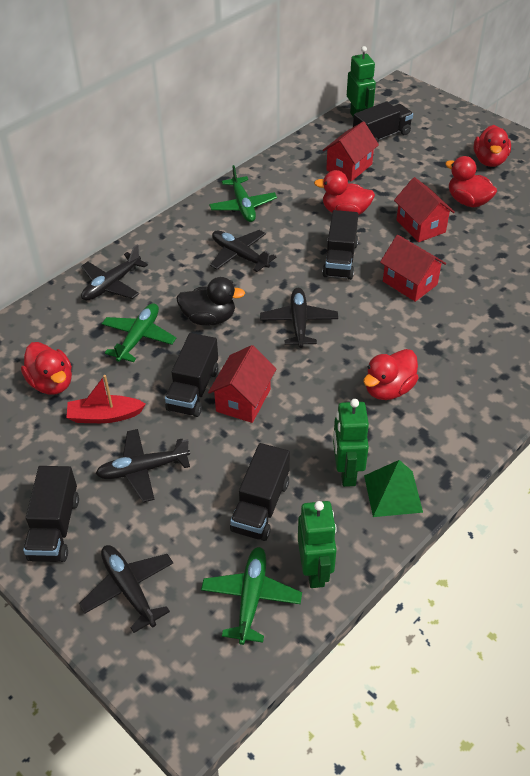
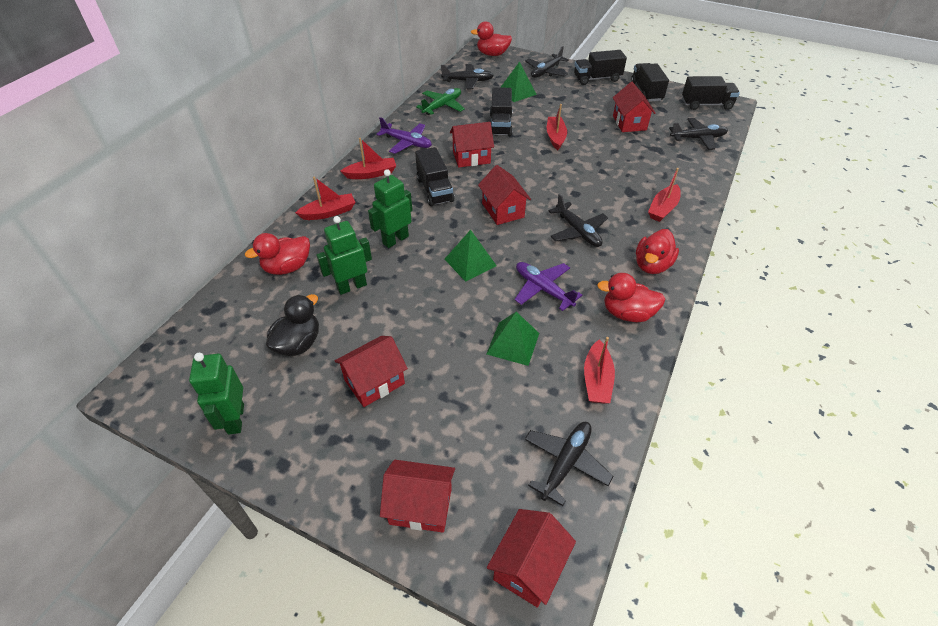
green plane: [102,303,176,362] [201,547,302,645] [209,165,277,222] = 3 -> [416,88,465,115] = 1
green pyramid: [364,460,423,517] = 1 -> [445,230,497,282] [487,312,539,366] [500,61,537,102] = 3
purple plane: none = 0 -> [377,117,432,154] [514,262,582,311] = 2
red boat: [66,375,146,423] = 1 -> [295,176,356,220] [341,138,396,179] [547,104,567,150] [584,337,615,404] [648,168,681,222] = 5
red duck: [21,342,72,395] [314,170,375,215] [363,349,419,400] [445,156,497,207] [474,125,511,167] = 5 -> [245,233,310,275] [471,21,512,56] [597,273,665,322] [636,229,679,274] = 4
red house: [208,345,276,423] [323,121,379,182] [380,235,446,302] [394,177,455,242] = 4 -> [335,336,408,407] [380,460,455,533] [450,122,494,167] [478,165,531,225] [487,509,576,608] [613,82,656,132] = 6

